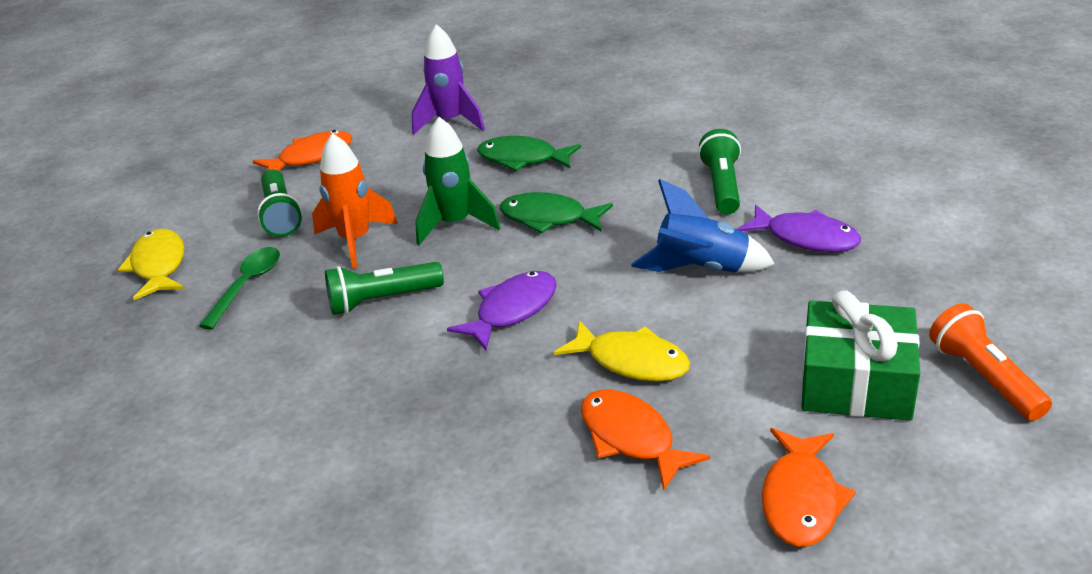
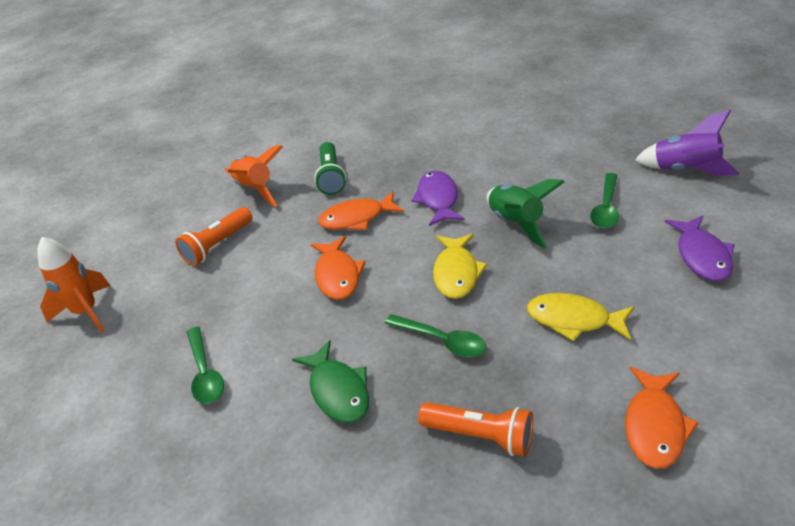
blue rocket: [631,179,775,273] = 1 -> none = 0
green fish: [477,136,581,171] [500,192,613,233] = 2 -> [292,340,369,423] = 1
green flashlight: [257,169,302,237] [325,262,444,315] [698,129,741,214] = 3 -> [314,142,346,195] = 1
green gift: [802,291,920,421] = 1 -> none = 0
green spoon: [199,247,280,330] = 1 -> [187,327,224,404] [385,314,486,357] [590,173,619,229] = 3
orange flashlight: [929,303,1052,421] = 1 -> [175,207,252,266] [418,402,533,456] = 2
orange rocket: [312,133,398,268] = 1 -> [37,237,111,333] [225,145,283,207] = 2

